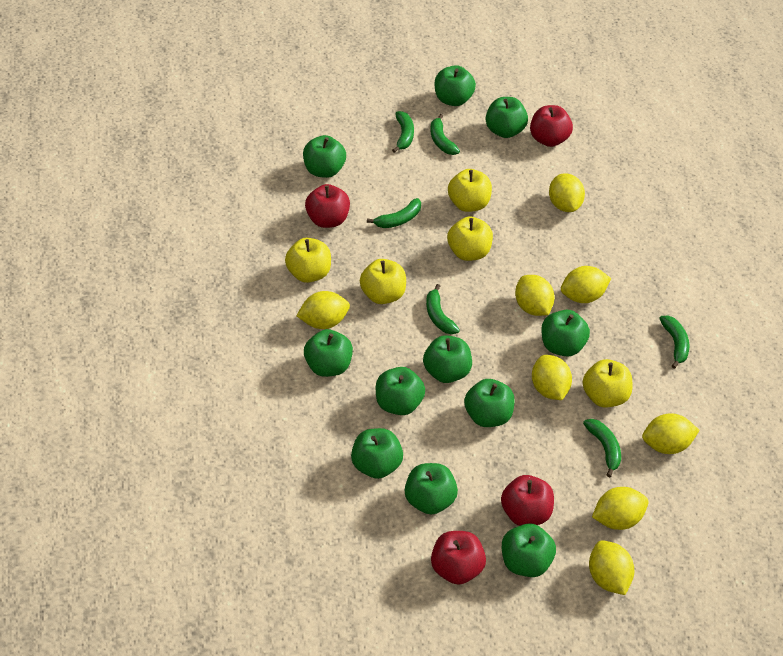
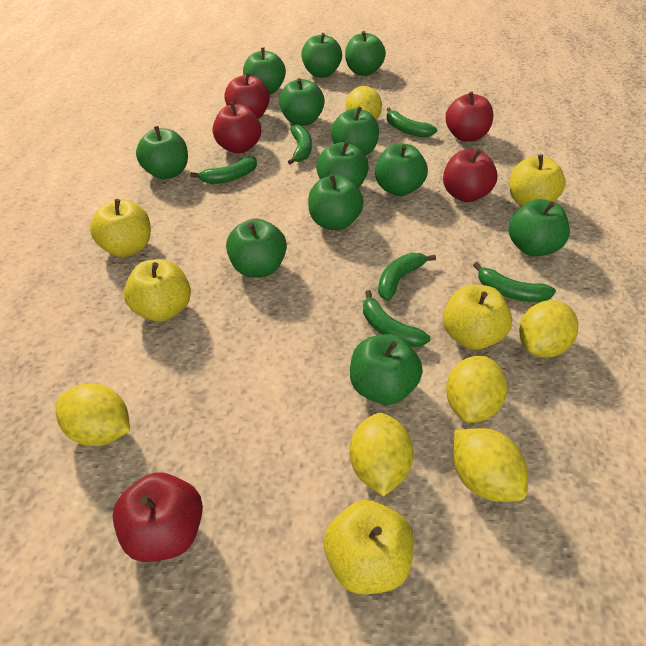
green apple: [303,135,346,178] [304,329,353,377] [351,428,403,479] [376,367,425,415] [405,463,458,515] [423,335,472,383] [435,65,476,106] [464,379,515,427] [486,97,528,138] [502,524,556,577] [541,310,590,357] = 11 -> [136,126,188,179] [226,218,287,277] [243,48,286,94] [279,78,325,126] [301,33,342,78] [308,174,364,230] [316,141,369,188] [331,106,379,156] [345,31,386,76] [350,334,423,405] [375,144,428,196] [508,199,570,256] = 12
red apple: [305,184,350,228] [431,531,486,585] [501,475,554,526] [530,105,573,147] = 4 -> [113,473,203,562] [212,102,261,153] [224,72,270,119] [443,149,497,202] [445,91,493,142] = 5
yellow lemon: [296,291,350,329] [515,275,555,316] [532,355,572,400] [549,173,585,212] [561,266,611,303] [589,540,634,595] [592,487,648,530] [642,413,700,454] = 8 -> [56,383,130,446] [346,86,382,120] [349,413,414,497] [446,356,507,423] [453,428,528,502] [519,300,578,358] = 6

